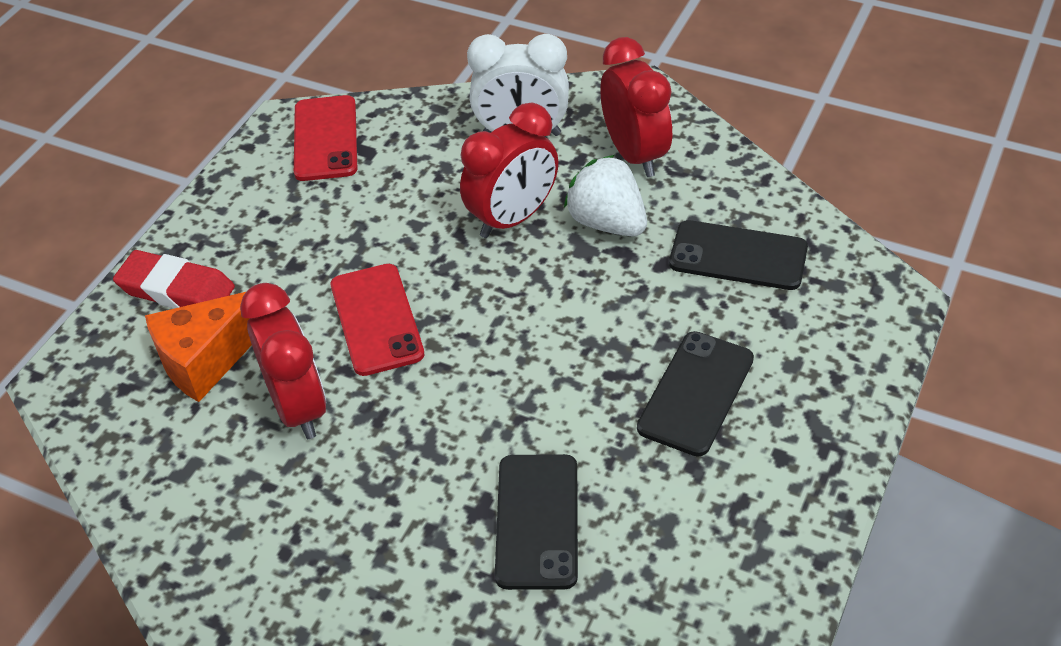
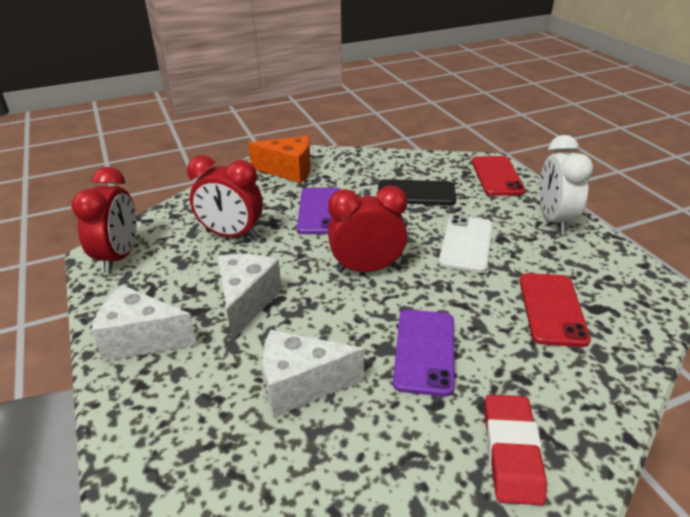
black phone: [495,454,578,590] [637,331,754,457] [669,220,808,290] = 3 -> [378,179,456,205] = 1
purple phone: none = 0 -> [297,187,341,234] [393,310,455,397] = 2
white cheese: none = 0 -> [91,285,197,362] [218,254,282,340] [263,329,364,417] = 3
white phone: none = 0 -> [439,215,493,273] = 1
white strawberry: [564,155,647,237] = 1 -> none = 0

